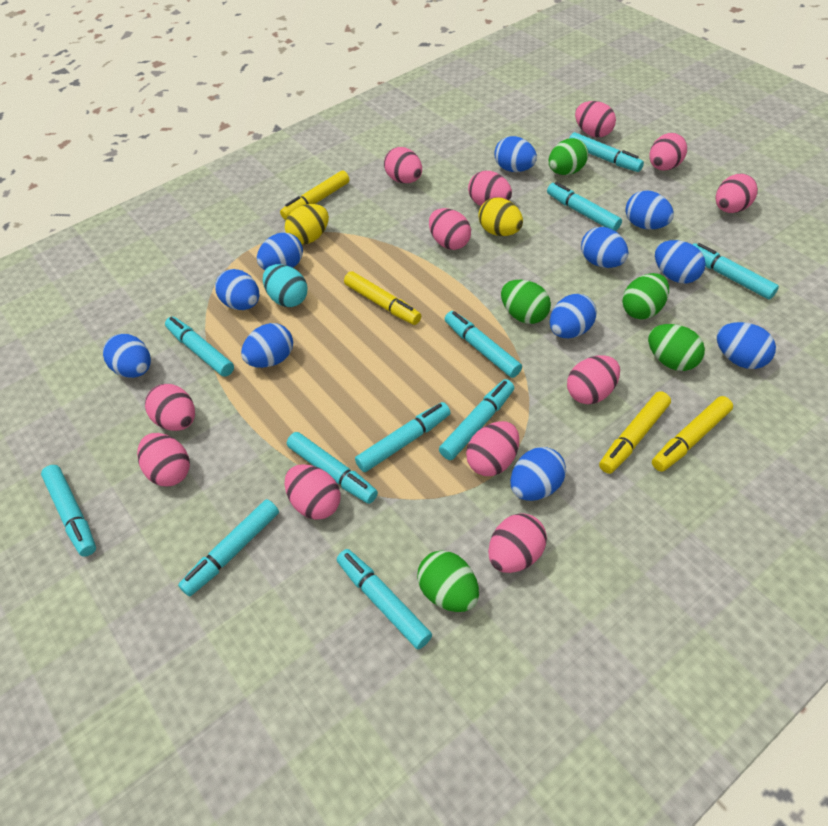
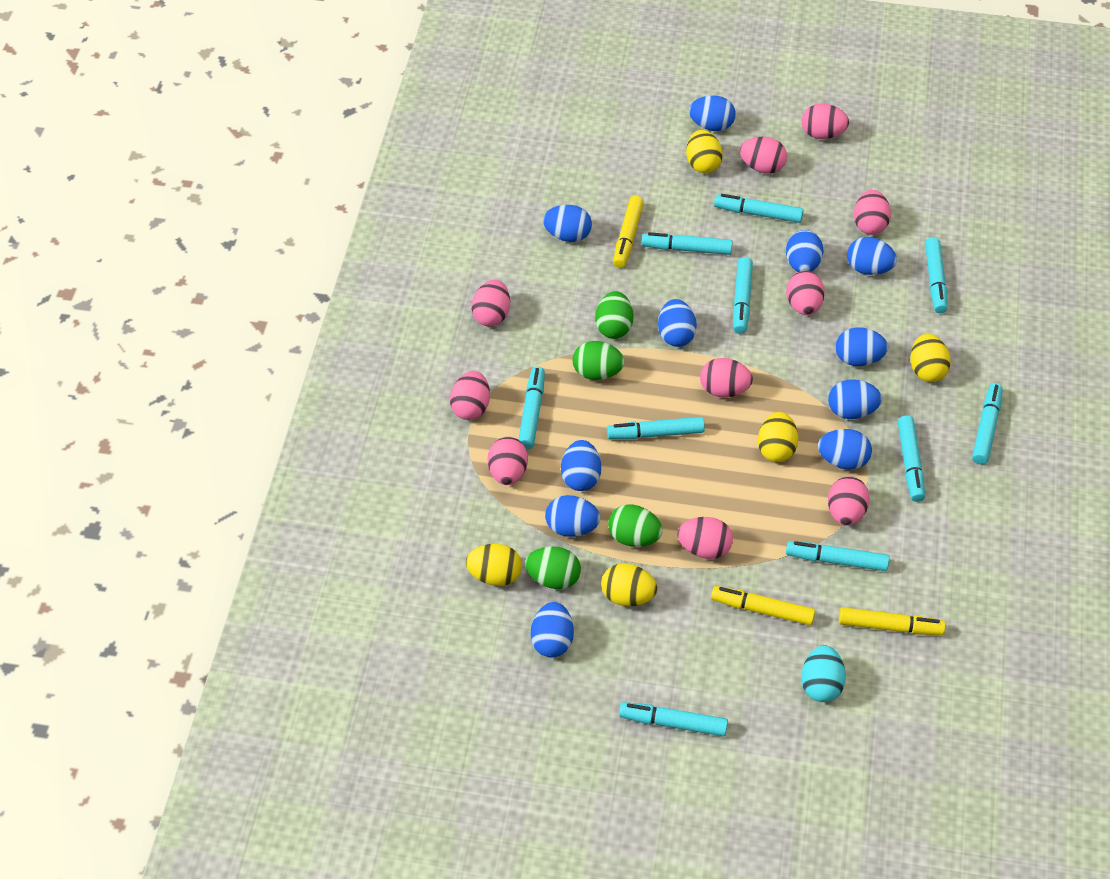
green egg: [417,550,479,612] [501,280,551,324] [549,138,588,175] [622,273,669,320] [648,324,705,371] = 5 -> [525,547,581,589] [573,341,624,380] [595,291,634,339] [608,504,663,547] = 4
pink egg: [137,433,190,486] [145,384,195,431] [284,464,341,520] [384,147,422,183] [429,208,471,250] [466,421,519,476] [468,171,512,206] [488,513,547,573] [567,355,620,404] [575,101,616,138] [649,133,687,171] [716,174,758,213] = 12 -> [450,371,490,420] [471,280,510,327] [488,437,528,485] [677,517,733,559] [700,358,753,397] [740,137,787,174] [786,271,825,315] [802,104,849,139] [828,476,870,526] [854,190,891,235] = 10
turquoise marker: [41,465,96,557] [165,317,234,377] [178,499,279,597] [287,432,378,504] [337,549,432,649] [355,402,451,472] [439,379,514,460] [445,311,522,378] [547,182,622,231] [570,132,644,172] [692,243,779,299] = 11 -> [518,366,545,449] [607,417,705,439] [619,702,728,737] [642,232,733,255] [714,194,804,223] [733,257,753,334] [786,541,889,571] [898,415,925,502] [925,237,947,313] [972,383,1003,465] = 10
yellow egg: [285,204,329,245] [478,197,523,236] = 2 -> [466,544,522,586] [601,563,657,606] [686,130,723,173] [758,412,798,462] [910,334,951,382] = 5
yellow marker: [280,170,350,220] [344,271,421,325] [599,391,671,474] [652,396,733,472] = 4 -> [613,196,644,268] [711,586,815,625] [839,607,945,635] = 3

